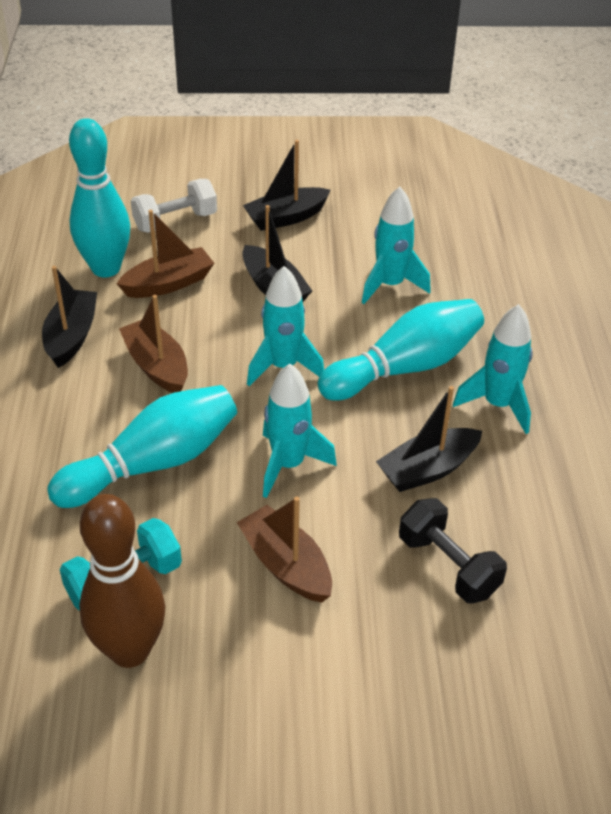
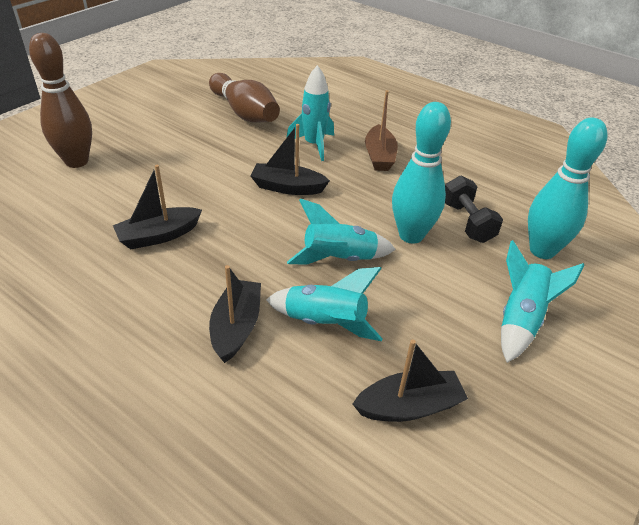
brown boat: [117,210,214,298] [119,295,188,393] [237,496,332,603] = 3 -> [365,90,398,171] = 1
brown bowling pin: [79,494,165,668] = 1 -> [29,33,92,168] [209,73,280,123] = 2
turquoise bowling pin: [47,385,237,508] [69,118,130,278] [318,299,484,401] = 3 -> [392,102,451,244] [528,118,608,259] = 2
turquoise dumbbell: [60,518,182,611] = 1 -> none = 0
white dumbbell: [131,179,217,233] = 1 -> none = 0

